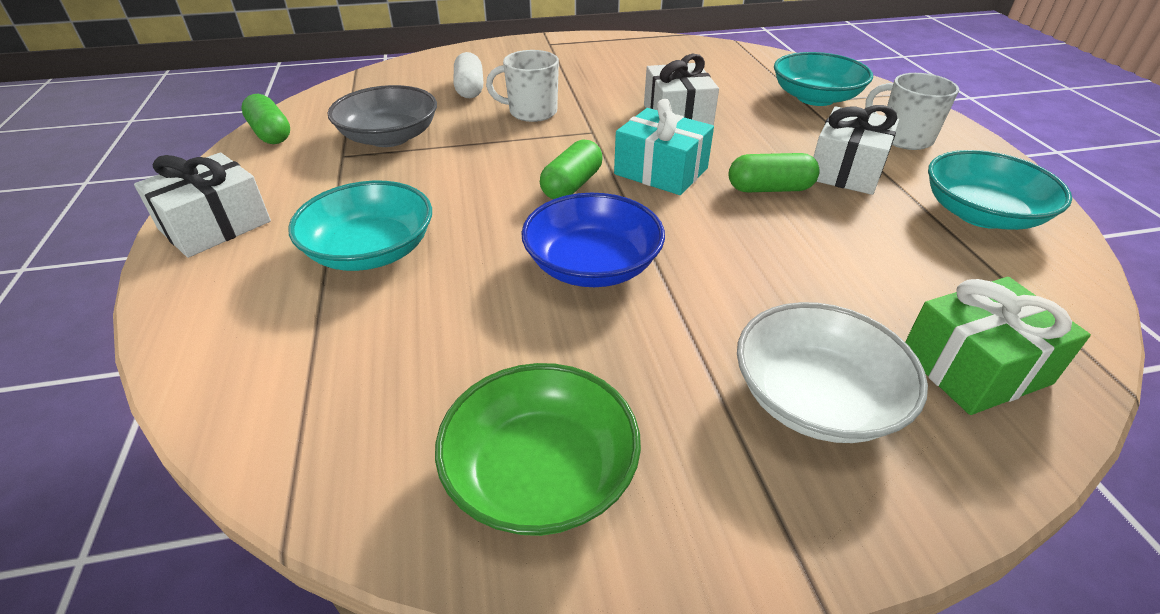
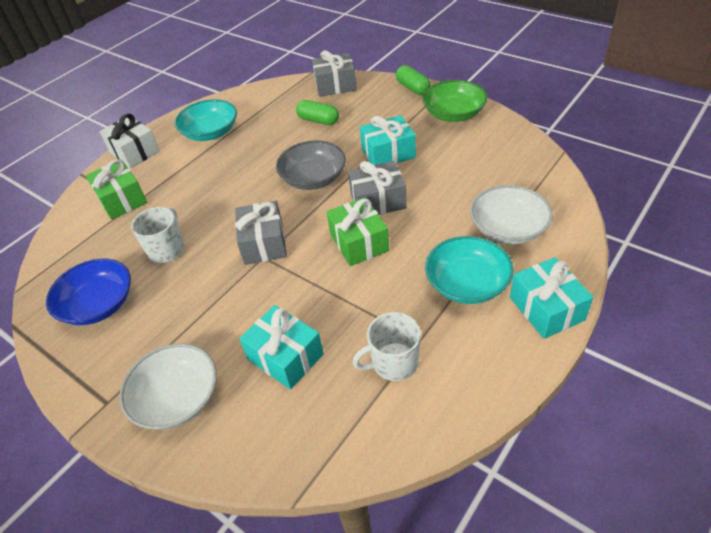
green capsule: [241,94,290,144] [540,139,602,199] [729,153,820,192] = 3 -> [296,100,339,125] [396,65,431,95] = 2
green gift: [905,277,1091,415] = 1 -> [86,159,147,220] [327,197,389,266] = 2
grey gift: none = 0 -> [235,201,287,265] [312,50,357,97] [348,161,407,215] = 3
turquoise bowl: [288,181,432,271] [774,52,873,106] [928,150,1072,230] = 3 -> [175,99,237,141] [425,236,514,304] = 2
turquoise gift: [614,99,714,195] = 1 -> [239,305,324,390] [360,115,416,165] [510,257,594,339] = 3
white bowl: [737,302,928,443] = 1 -> [119,343,217,430] [470,185,553,244] = 2
white capsule: [453,52,483,98] = 1 -> none = 0
white gift: [134,153,271,258] [644,54,719,125] [813,105,899,195] = 3 -> [99,113,160,168] = 1

